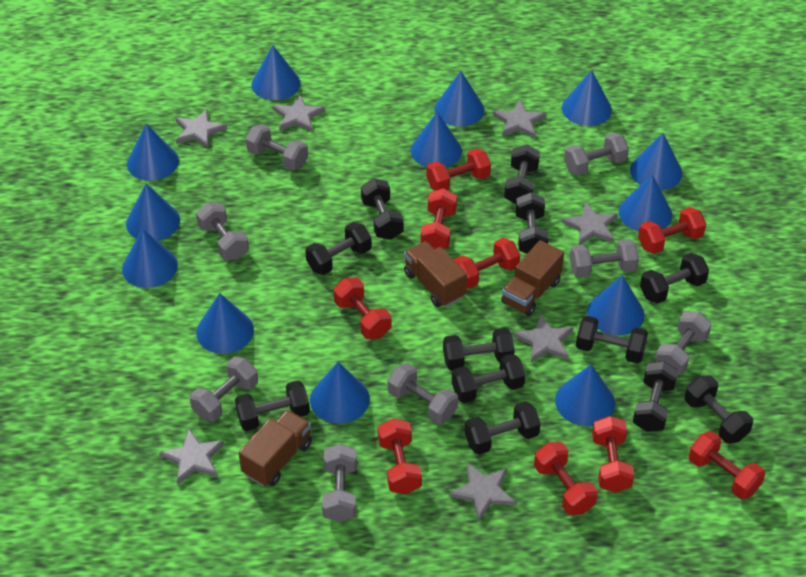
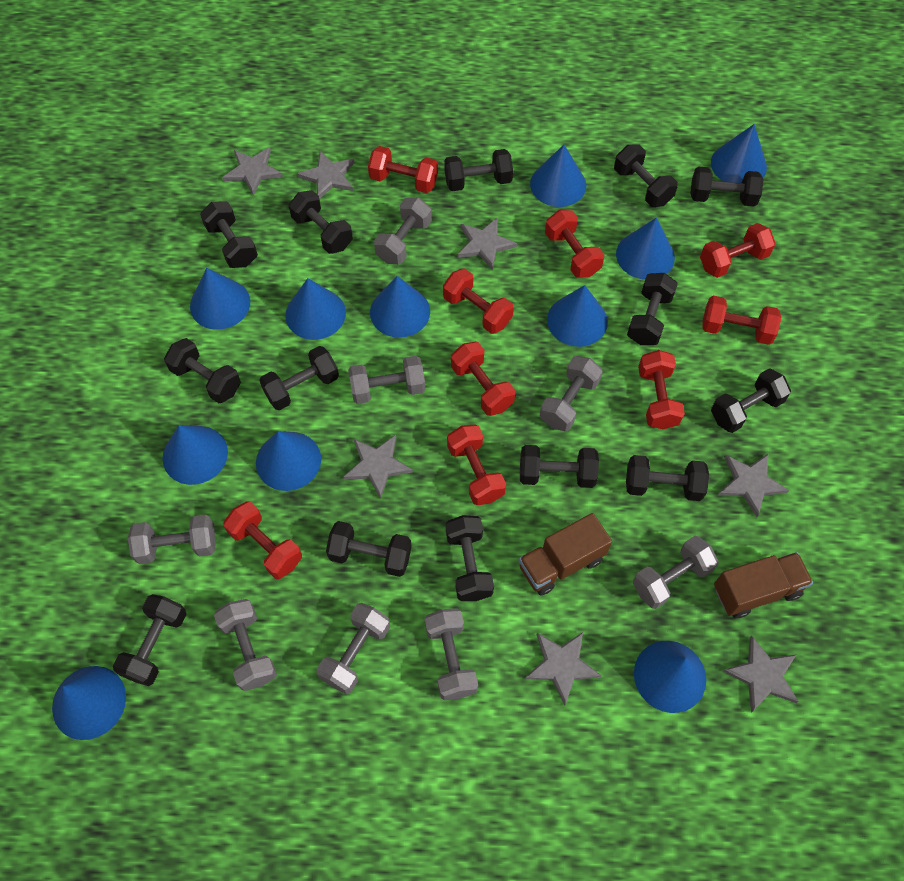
black dumbbell: [235,381,310,431] [305,222,372,275] [361,178,404,240] [443,328,515,371] [452,353,525,403] [465,401,541,455] [504,144,540,204] [516,192,549,254] [576,316,648,363] [633,361,678,432] [640,253,709,304] [685,376,753,443] = 12 -> [113,594,187,686] [164,338,241,403] [200,201,258,268] [259,346,339,410] [289,190,353,254] [326,521,412,577] [444,149,513,191] [446,515,494,601] [520,445,599,488] [614,144,678,207] [626,455,709,501] [627,273,678,345] [690,167,764,206] [711,368,791,433] = 14
blue cone: [122,228,178,288] [126,183,180,241] [127,124,179,181] [196,293,254,354] [251,45,301,100] [310,362,370,424] [411,112,462,167] [434,71,484,127] [555,364,615,426] [562,70,612,126] [587,275,645,335] [619,175,672,232] [630,133,682,190] = 13 -> [52,666,126,740] [162,425,228,485] [190,268,250,330] [256,431,321,491] [285,278,346,340] [370,276,430,338] [530,145,586,207] [547,285,608,347] [616,218,675,280] [634,641,706,713] [711,124,767,183] = 11
brown truck: [239,410,312,486] [404,241,467,307] [501,240,564,316] = 3 -> [519,513,612,595] [714,552,813,618] = 2

